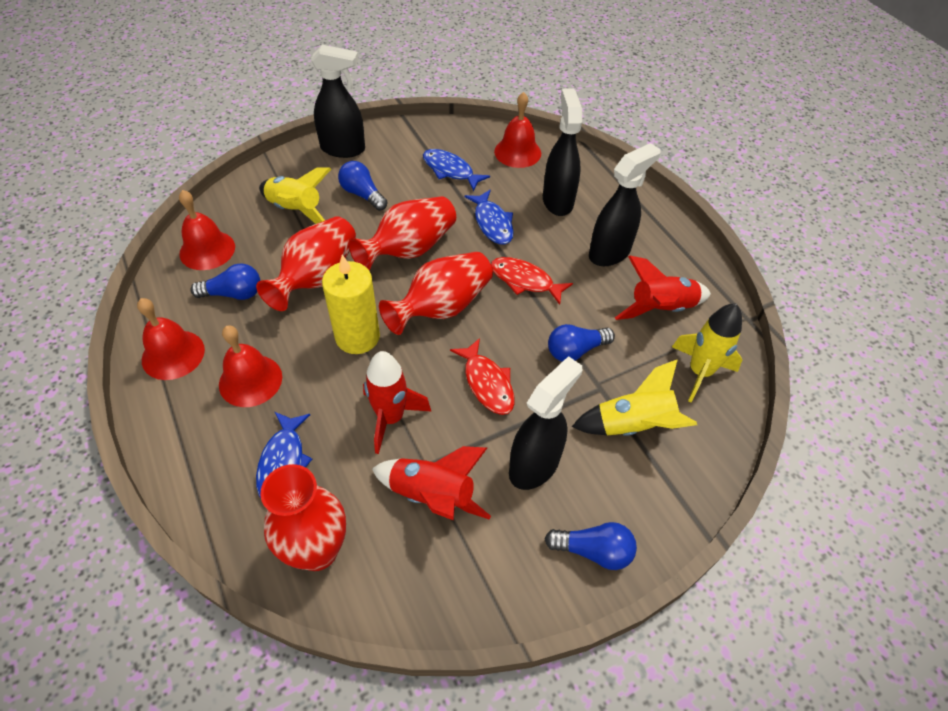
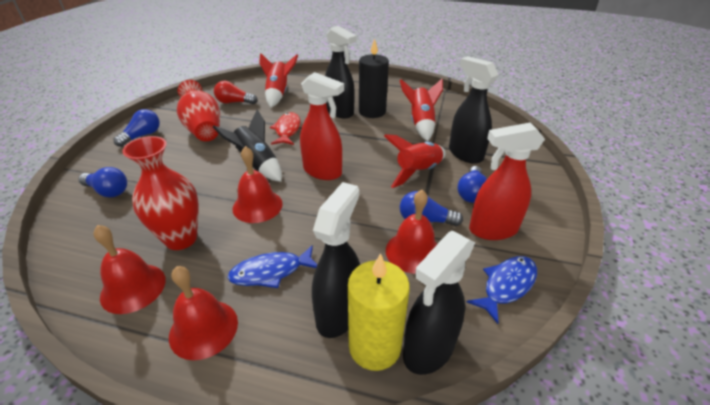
black candle: none = 0 -> [359,39,389,118] = 1
black rocket: none = 0 -> [213,110,282,182] = 1
blue fish: [256,412,312,498] [423,149,490,191] [464,190,514,245] = 3 -> [227,245,317,288] [467,256,537,324] = 2
red fish: [450,338,515,415] [491,257,573,305] = 2 -> [270,112,301,145] = 1
red light bulb: none = 0 -> [214,81,258,104] = 1
red spray bottle: none = 0 -> [300,72,344,180] [469,122,545,240] = 2
red vase: [256,216,356,311] [260,464,346,571] [349,196,456,270] [379,252,493,335] = 4 -> [122,136,198,250] [177,80,220,141] = 2
yellow rocket: [259,167,331,224] [572,359,697,436] [672,303,742,403] = 3 -> none = 0

